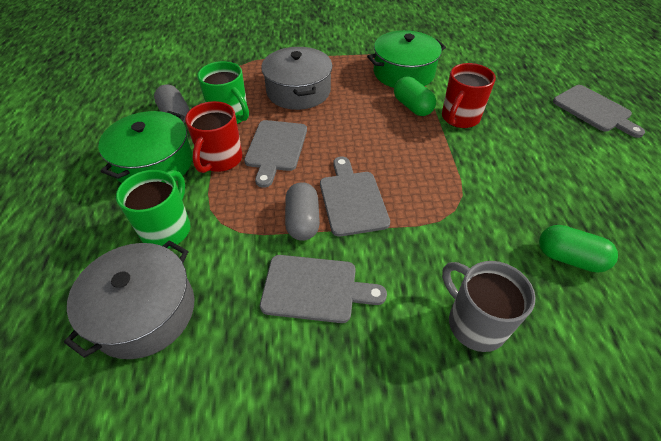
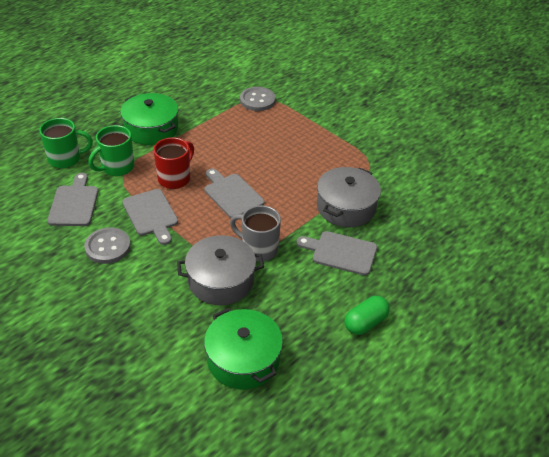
green capsule: [394,77,436,116] [539,225,618,273] = 2 -> [345,296,390,335] = 1
grey button: none = 0 -> [84,227,131,264] [240,87,276,111] = 2
grey capsule: [154,84,189,123] [285,182,320,241] = 2 -> none = 0
red mug: [185,101,243,173] [442,63,496,128] = 2 -> [153,137,194,189] = 1

